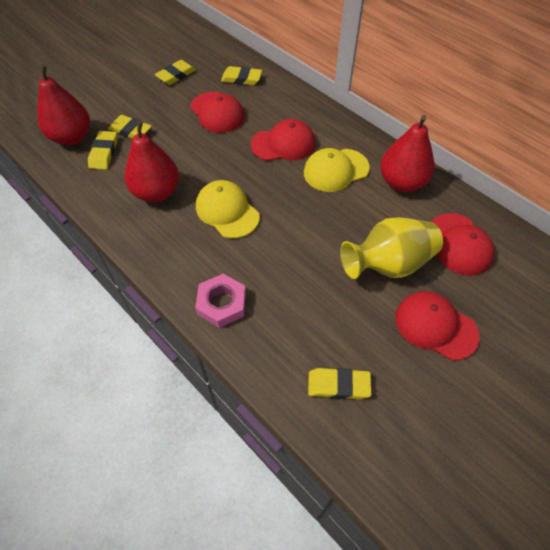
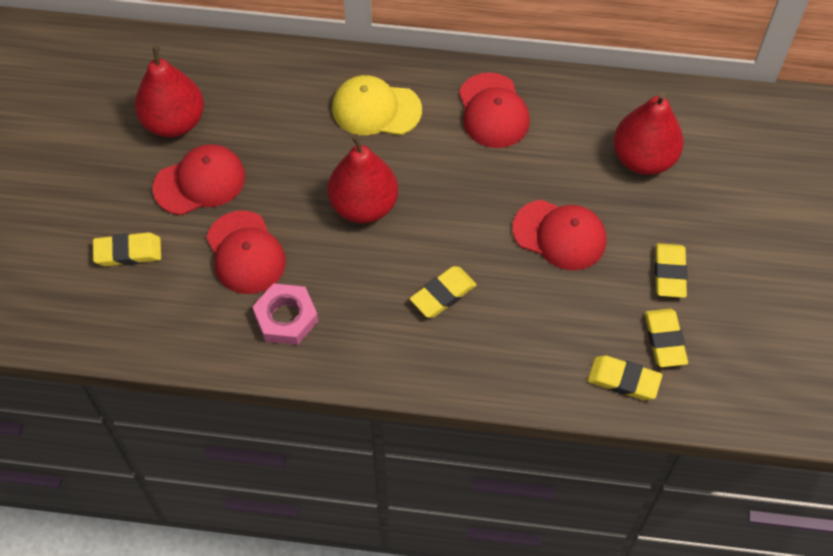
yellow cap: [196,180,260,238] [304,148,370,192] = 2 -> [332,75,422,135] = 1
yellow vase: [340,217,443,279] = 1 -> none = 0

